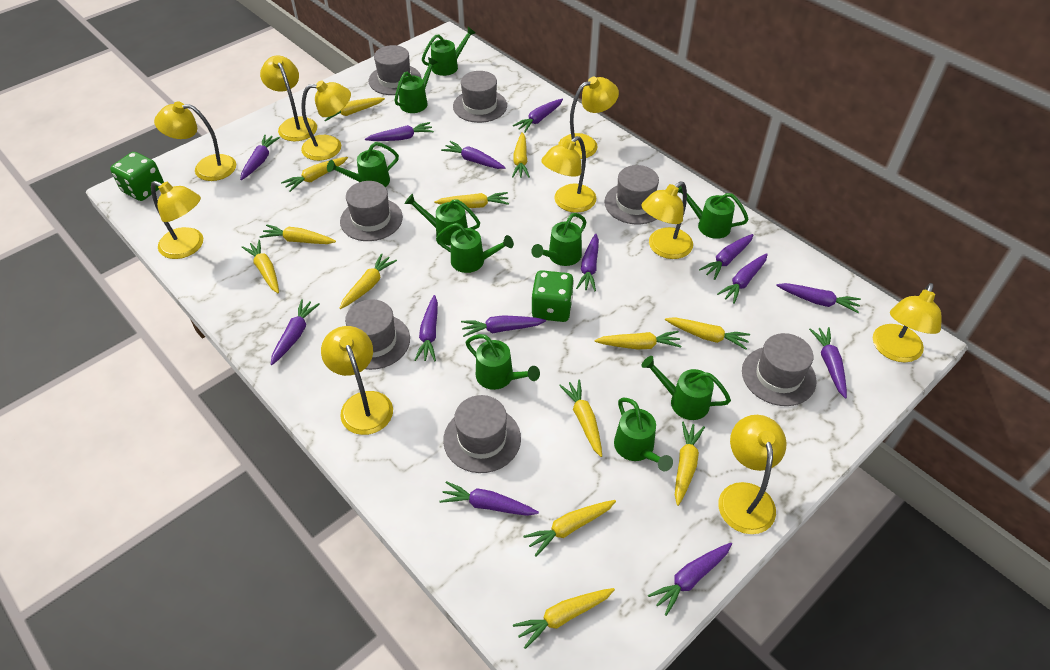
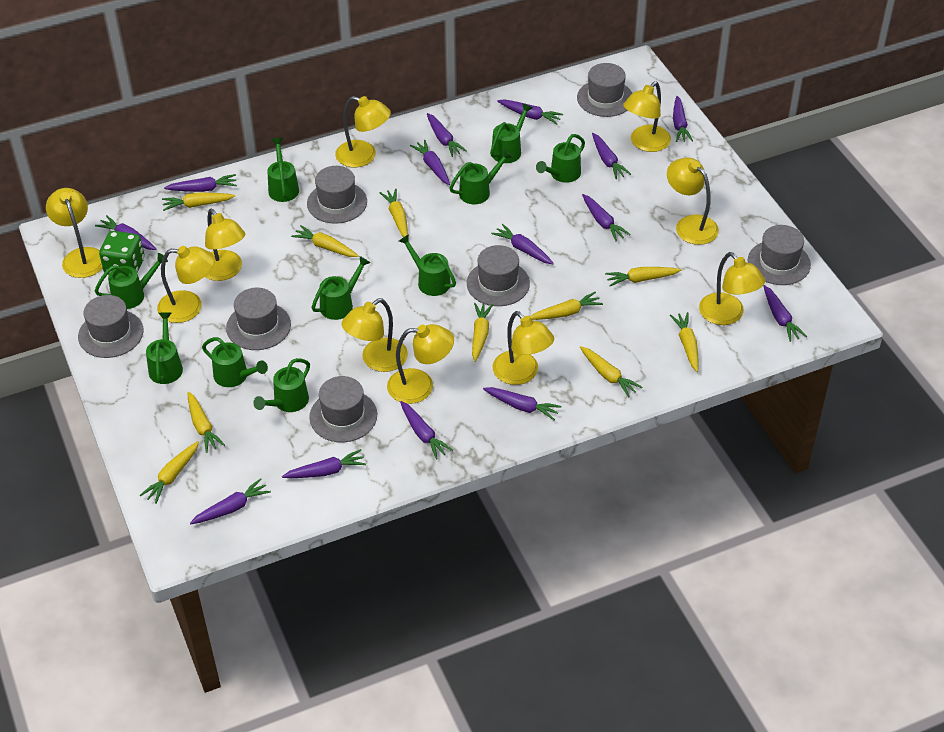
green dice: [110,152,164,201] [531,270,574,322] = 2 -> [99,231,145,275] = 1
yellow carrot: [242,240,279,293] [260,224,336,244] [281,157,348,192] [325,98,385,121] [340,253,397,309] [434,192,509,208] [512,132,530,178] [513,588,615,649] [523,500,616,557] [559,379,602,457] [594,331,682,350] [665,317,750,350] [675,422,705,506] = 13 -> [140,441,199,504] [162,192,235,211] [187,392,225,453] [291,225,359,257] [379,189,408,237] [472,303,493,362] [530,292,603,320] [580,346,642,398] [605,267,681,286] [670,312,699,372] = 10

